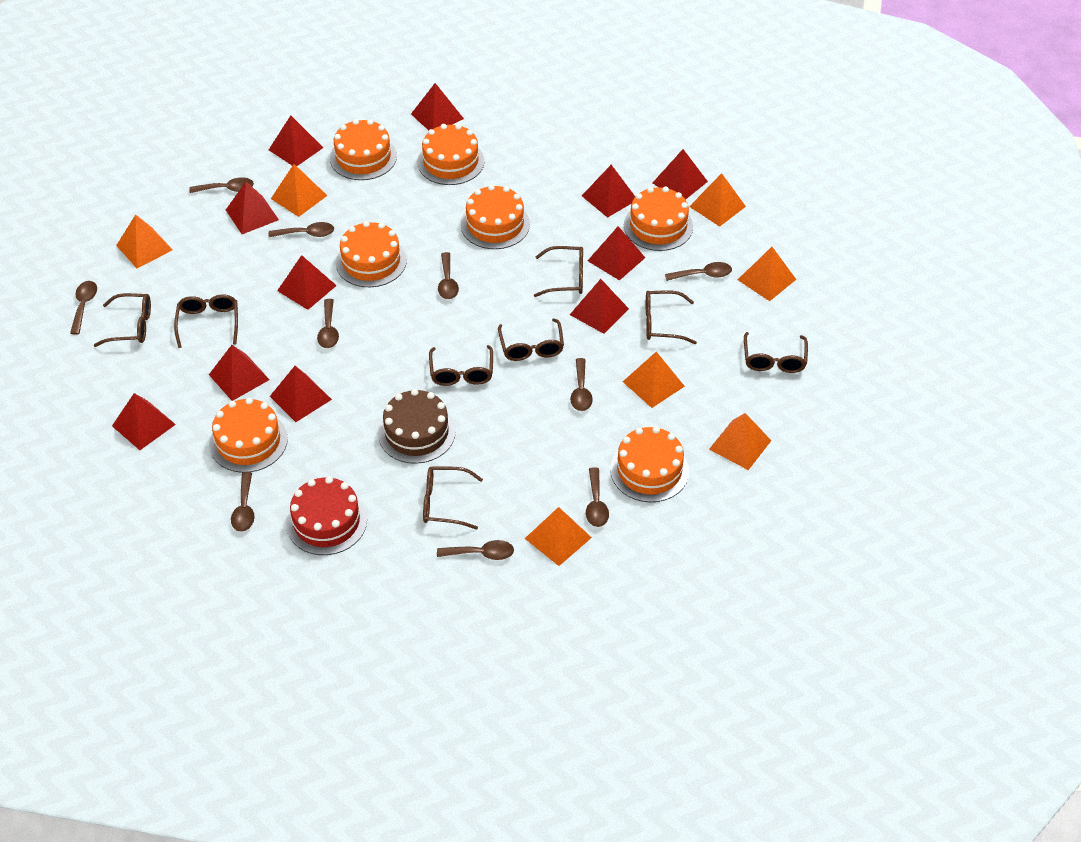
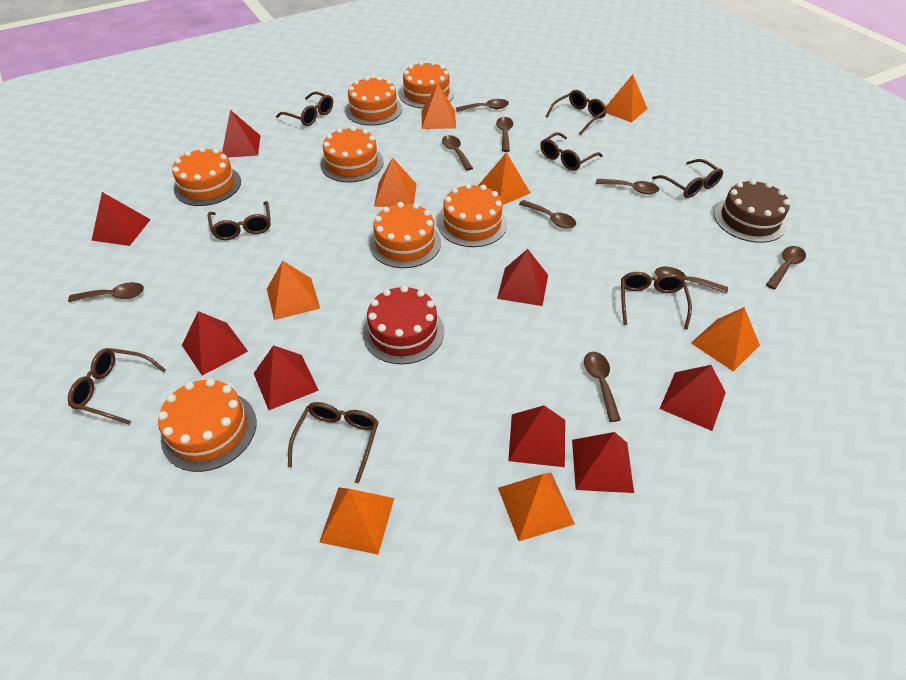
brown spoon: [70,281,97,335] [189,177,254,193] [231,472,254,532] [269,222,334,237] [317,299,339,348] [437,540,514,560] [438,252,459,299] [570,358,593,411] [586,467,609,527] [665,262,732,281] = 10 -> [68,282,144,302] [442,135,473,171] [456,99,509,112] [496,117,513,152] [519,200,576,229] [584,352,621,422] [596,179,659,194] [655,267,728,294] [766,246,806,289] = 9
orange pyramid: [116,214,173,268] [271,164,327,217] [525,507,592,566] [623,352,685,408] [689,173,746,227] [709,413,771,470] [738,247,796,301] = 7 -> [267,261,320,320] [319,487,394,555] [374,157,416,207] [422,84,456,129] [478,152,531,205] [498,473,575,541] [606,74,648,123] [691,307,760,372] = 8
red pyramid: [112,393,176,450] [209,345,269,401] [226,182,279,234] [269,115,323,166] [270,366,332,422] [277,255,337,310] [411,83,464,131] [570,279,629,334] [582,165,635,218] [588,226,645,281] [652,149,708,200] = 11 -> [91,192,151,246] [182,311,248,375] [222,110,261,158] [254,345,319,410] [497,249,548,306] [508,405,565,467] [572,432,634,493] [660,365,726,431] = 8

